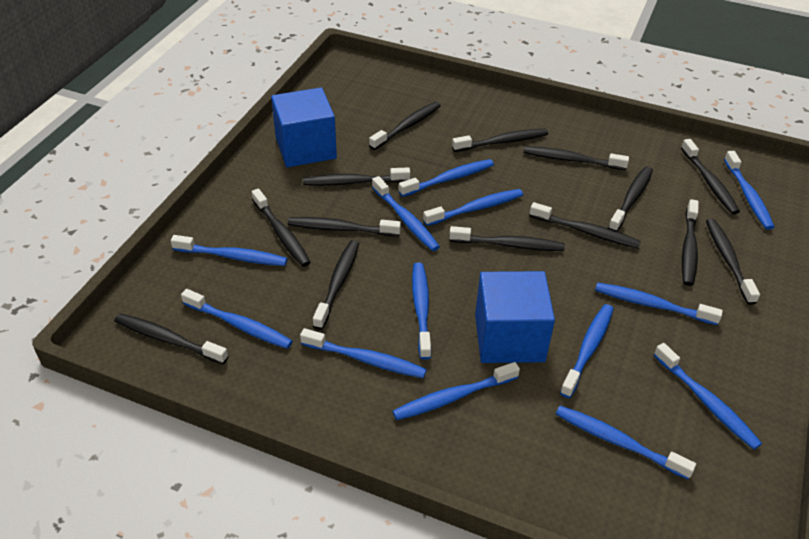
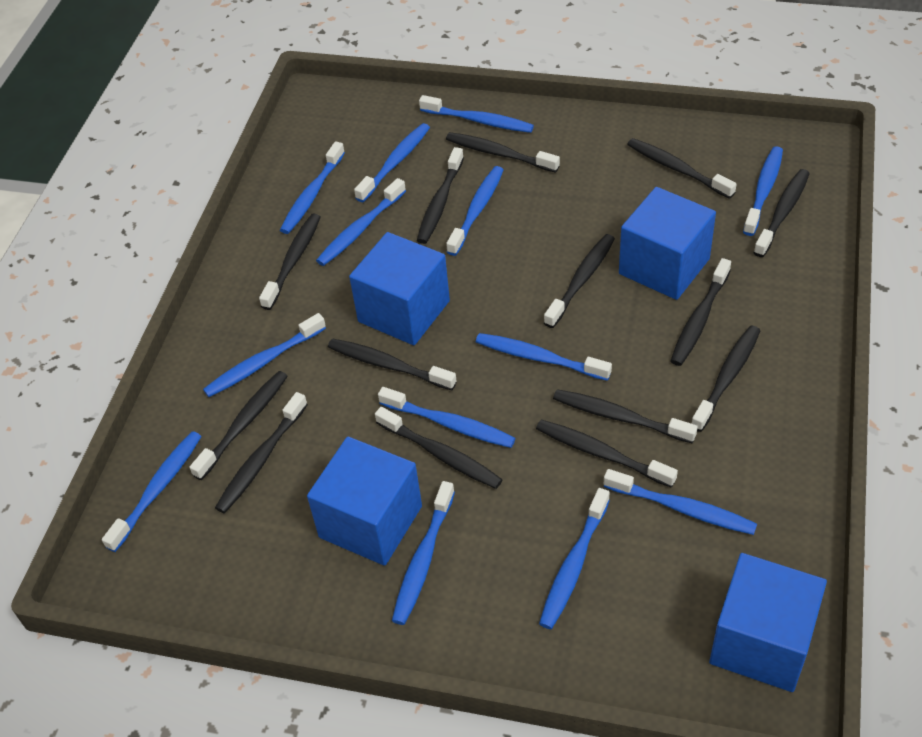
blue cube: [271,88,337,167] [475,271,555,363] = 2 -> [307,437,422,566] [349,232,450,345] [619,187,716,300] [709,553,827,692] = 4

